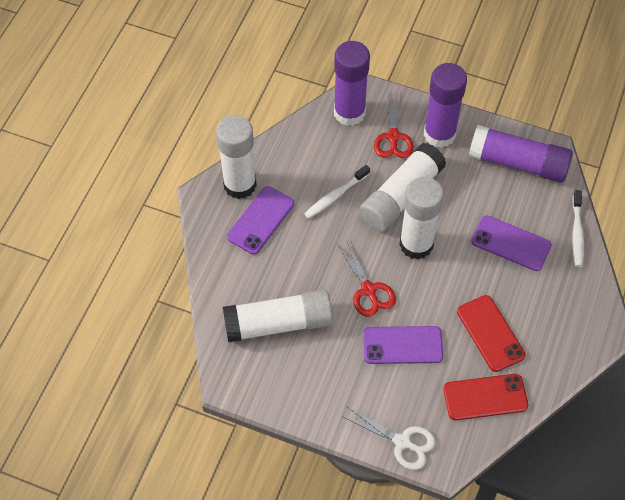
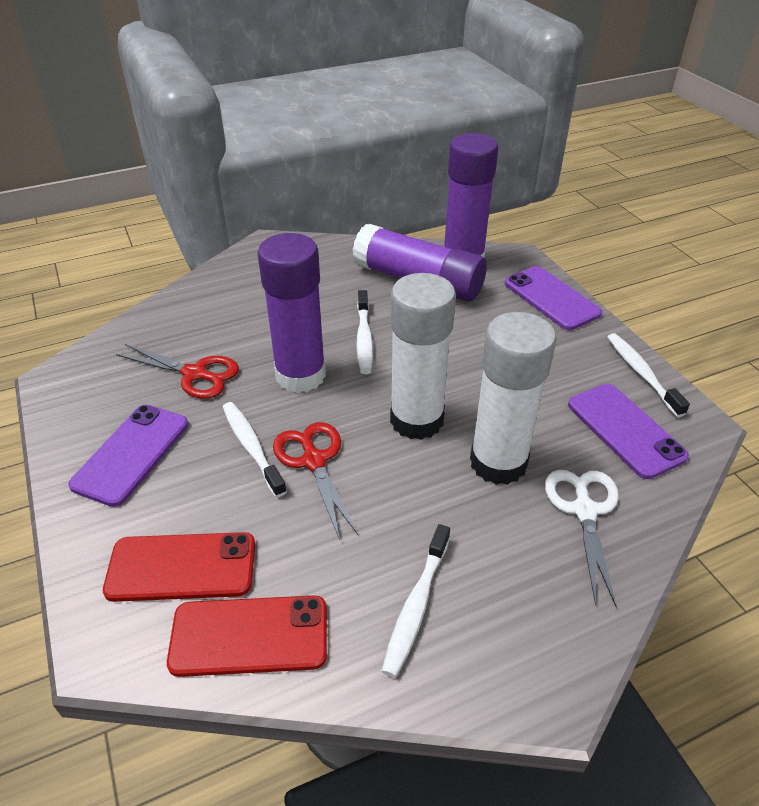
white glue stick: [216,115,257,199] [223,290,333,343] [359,143,446,232] [399,177,444,259] = 4 -> [390,273,456,440] [470,312,557,485] = 2
white toothbrush: [304,165,370,219] [572,190,584,267] = 2 -> [223,402,287,498] [356,290,373,374] [382,524,450,677] [607,333,690,417] = 4

